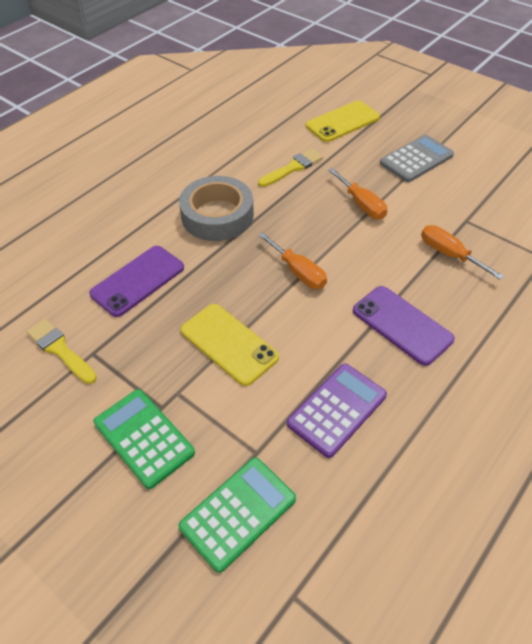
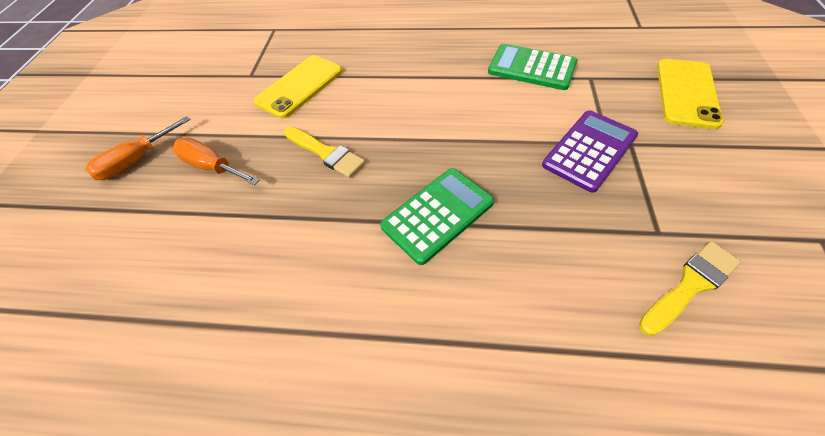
grey calculator: [380,135,454,182] = 1 -> none = 0
grey tape: [179,176,254,241] = 1 -> none = 0
orange screwdriver: [258,232,327,289] [328,168,388,219] [421,225,504,280] = 3 -> [85,116,191,180] [173,138,260,185] = 2
purple phone: [89,246,184,317] [353,286,455,366] = 2 -> none = 0

